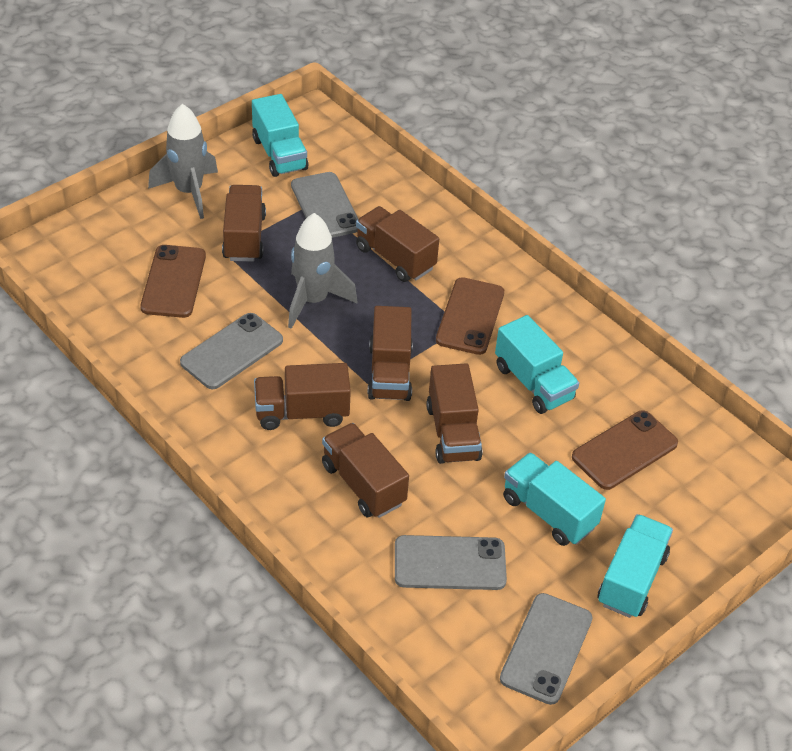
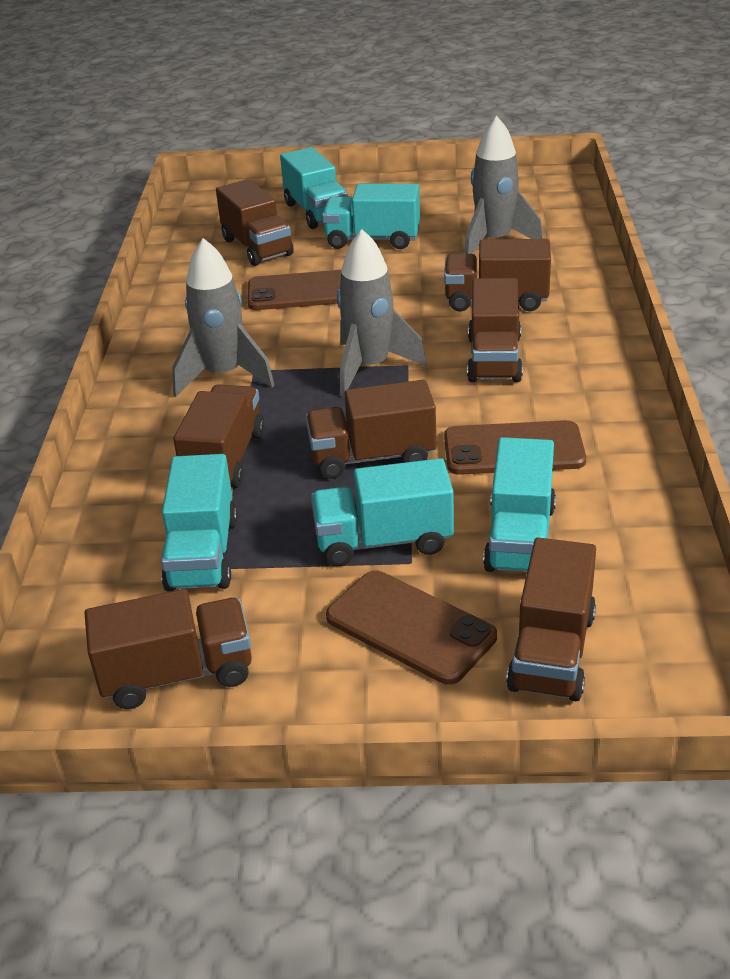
brown truck: [222,185,266,261] [254,363,351,430] [322,423,409,518] [356,206,439,282] [367,306,413,401] [426,363,483,464] = 6 -> [84,589,252,709] [173,384,265,488] [216,179,294,266] [305,380,436,479] [444,239,551,312] [467,278,523,382] [506,537,596,701] = 7
grey phone: [180,313,283,389] [291,172,358,238] [395,535,507,590] [500,593,592,705] = 4 -> none = 0
grey rocket: [148,104,218,219] [288,213,357,329] = 2 -> [172,238,274,397] [337,229,427,397] [464,116,543,254] = 3
turquoise truck: [252,94,308,177] [495,315,579,414] [503,453,606,546] [598,514,673,618] = 4 -> [161,454,238,592] [280,147,348,229] [311,458,454,566] [322,184,420,249] [483,437,556,572] = 5

